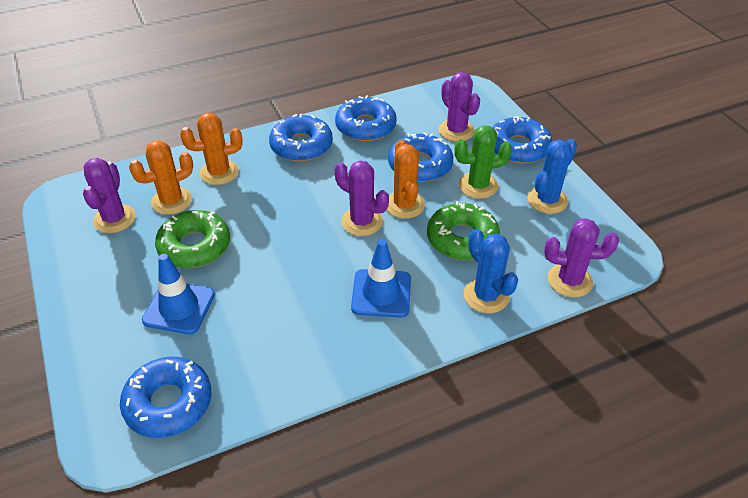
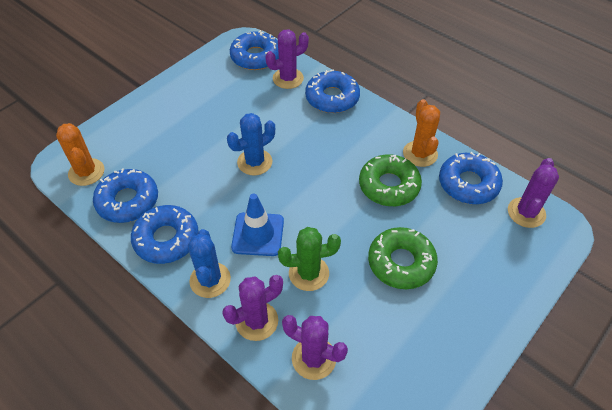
blue traffic cone: [142,254,215,335] [351,239,411,318] = 2 -> [231,193,284,256] = 1
orange cactus: [129,140,193,215] [180,113,243,185] [387,140,425,219] = 3 -> [56,123,105,186] [403,99,440,167] = 2

